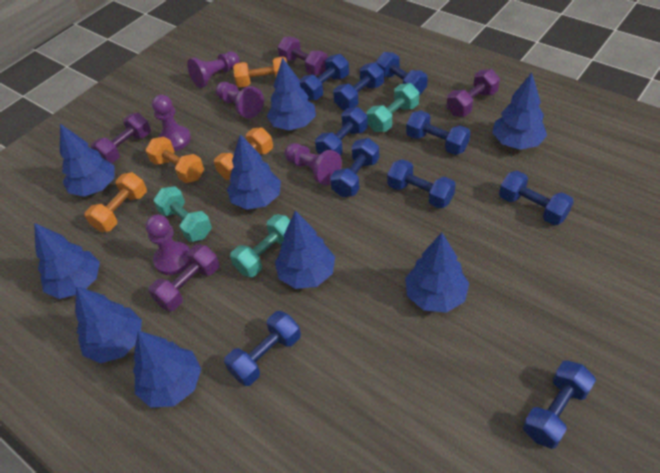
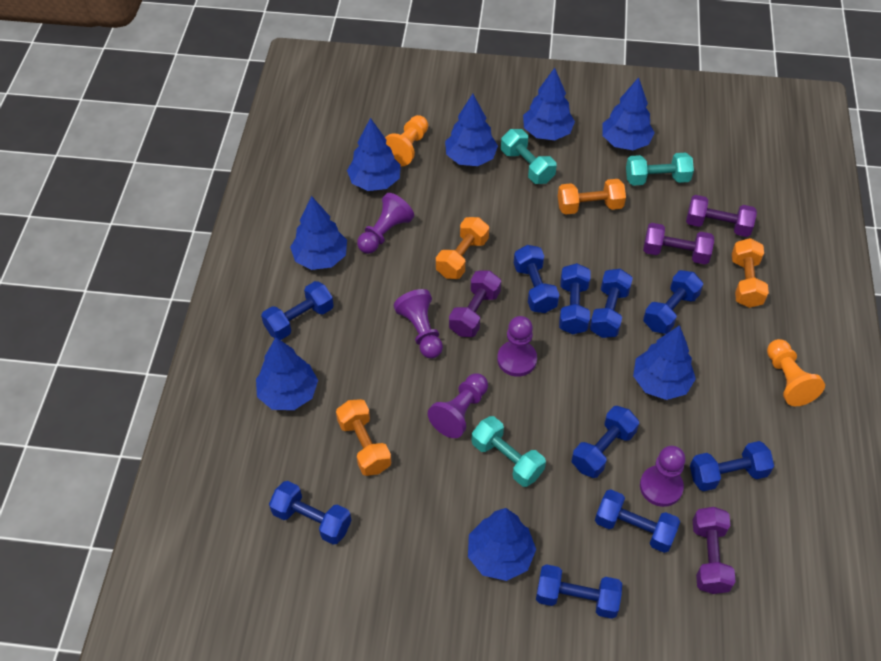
blue tree: [34,223,100,299] [60,124,115,197] [75,286,142,363] [133,330,201,408] [227,134,281,210] [267,57,316,131] [275,211,335,289] [405,233,469,313] [492,73,547,150] = 9 -> [256,337,318,410] [290,196,347,270] [347,118,401,191] [445,94,498,166] [468,508,536,581] [523,68,575,140] [602,77,655,150] [633,325,696,400] = 8
orange pawn: none = 0 -> [385,115,428,166] [767,339,825,406] = 2

